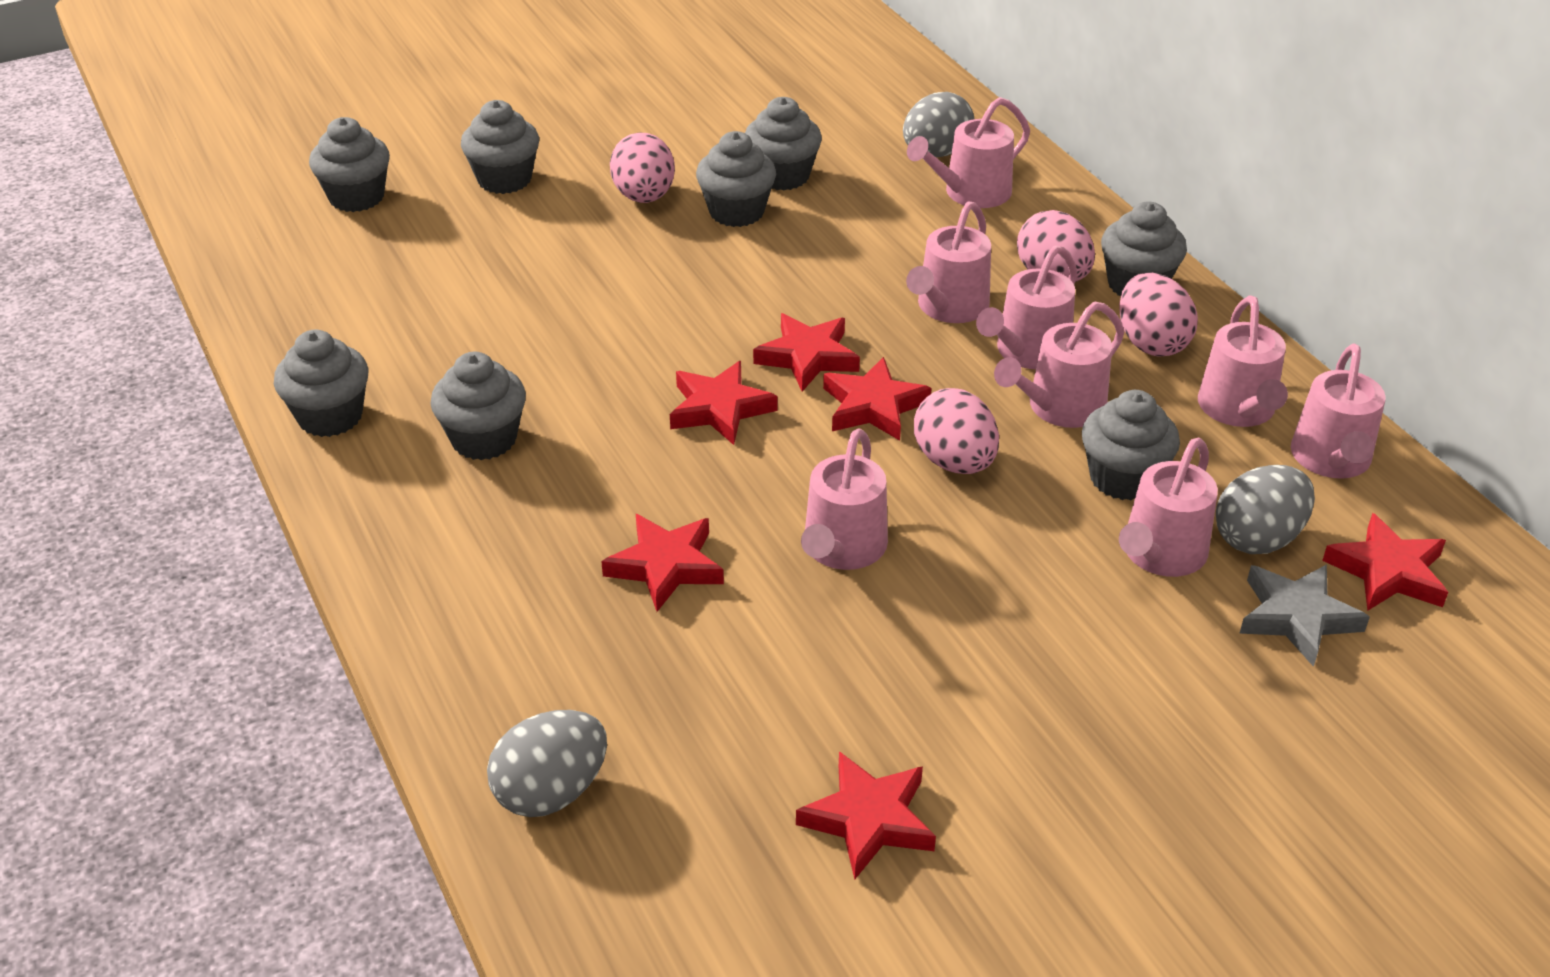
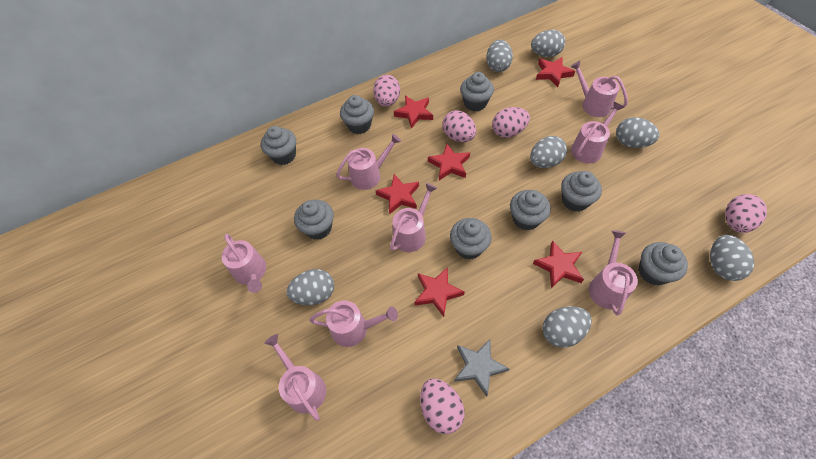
grey egg: [487,710,607,817] [903,92,974,157] [1216,465,1315,554] = 3 -> [287,269,334,305] [486,40,513,72] [530,136,567,168] [531,30,565,57] [542,306,592,348] [616,117,660,148] [710,235,754,281] = 7
pink egg: [610,133,675,203] [914,388,999,474] [1017,210,1095,282] [1119,273,1198,357] = 4 -> [373,75,400,107] [420,379,465,434] [442,110,476,142] [492,107,530,138] [725,194,767,233] = 5

